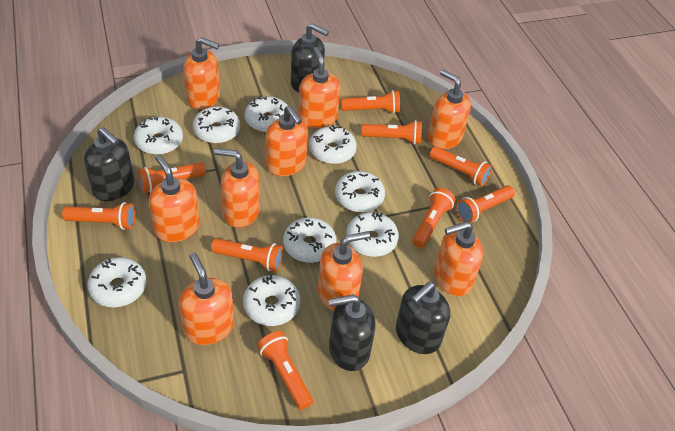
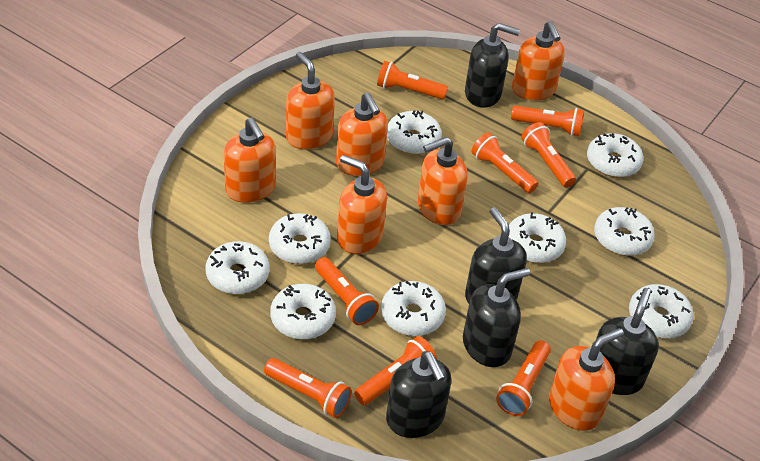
black soap dispenser: [84,127,134,201] [291,23,329,93] [328,294,376,371] [396,282,450,354] = 4 -> [386,351,452,438] [463,268,530,367] [465,23,520,108] [465,207,527,303] [596,288,659,395] = 5
orange flashlight: [62,202,136,230] [137,162,206,193] [211,238,283,272] [257,331,313,410] [341,90,400,114] [361,120,422,144] [412,188,455,248] [429,146,492,187] [456,185,515,223] = 9 -> [264,358,352,418] [315,257,379,325] [354,336,437,405] [377,61,448,99] [471,133,538,193] [496,340,551,416] [511,105,584,136] [521,122,576,188] = 8
orange soap dispenser: [149,154,200,242] [179,252,234,345] [183,37,220,110] [214,148,260,228] [266,106,308,176] [298,47,340,128] [318,231,370,311] [428,70,471,149] [434,221,483,296] = 9 -> [224,118,276,203] [286,52,335,149] [336,93,388,176] [337,155,387,254] [418,137,468,225] [512,21,565,101] [549,328,624,431] = 7

